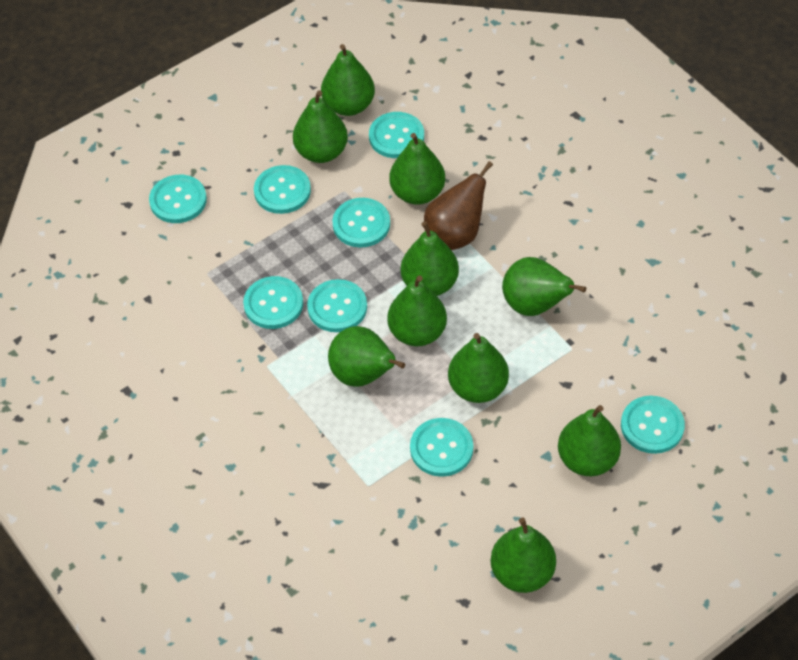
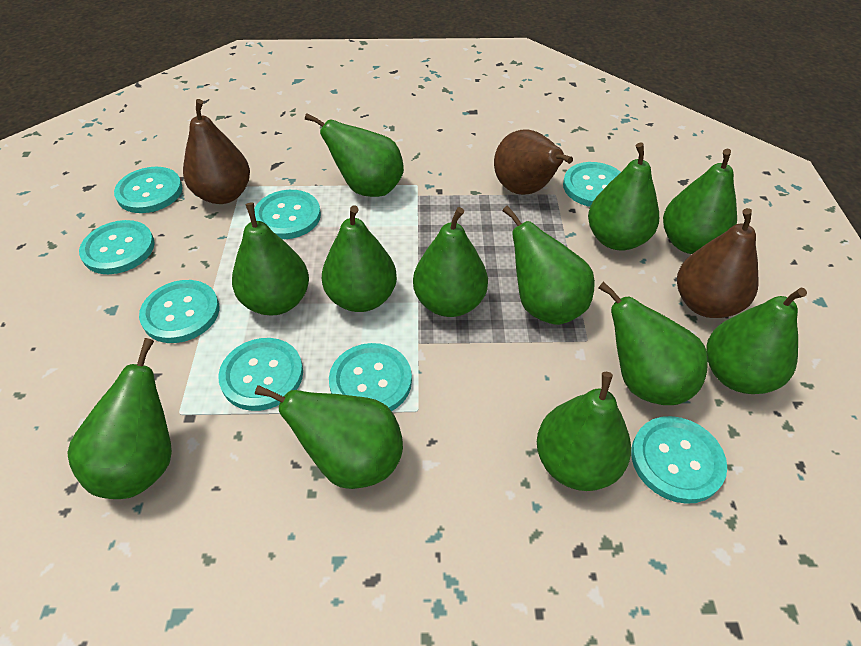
brown pear: [424,161,493,250] = 1 -> [183,99,250,204] [494,129,573,195] [677,208,759,318] = 3
green pear: [293,90,348,163] [321,44,375,116] [328,326,405,387] [387,275,447,346] [390,133,445,205] [401,221,459,296] [448,333,509,403] [491,518,556,593] [502,257,586,316] [558,405,621,476] = 10 -> [68,338,172,499] [232,203,309,315] [255,385,403,489] [305,113,404,197] [322,205,397,312] [413,207,488,317] [502,205,595,325] [537,372,631,491] [588,142,659,251] [598,281,708,405] [663,149,737,254] [706,288,807,394] = 12

